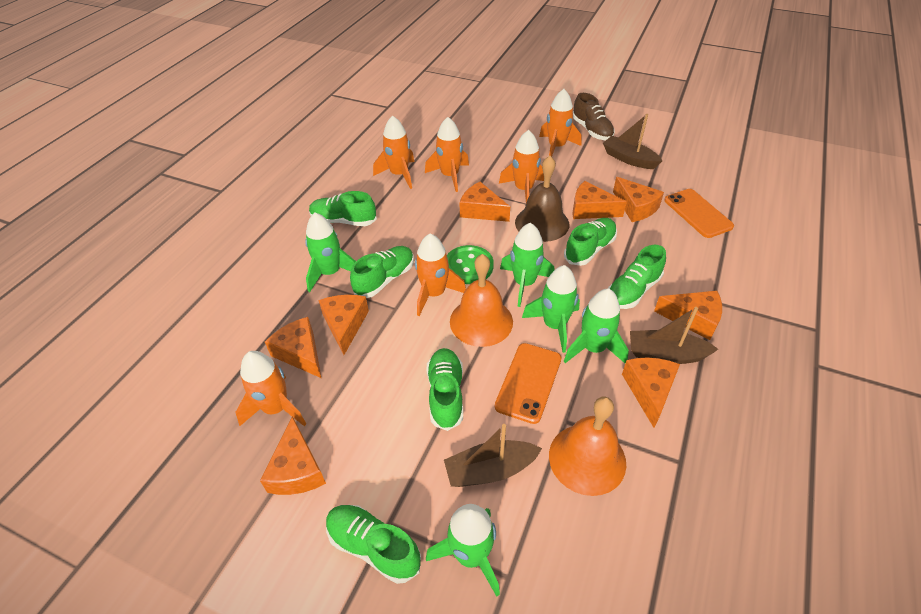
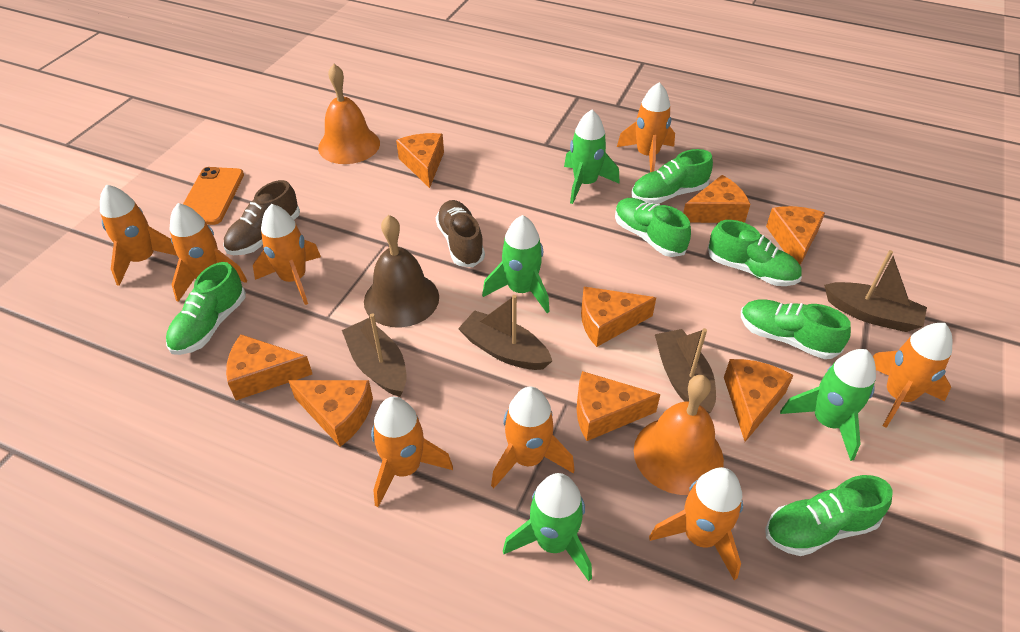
brown boat: [444,424,542,487] [603,114,662,169] [630,307,718,364] = 3 -> [342,313,407,397] [458,295,552,370] [655,328,716,413] [824,250,927,332] = 4
brown shoe: [573,93,615,140] = 1 -> [223,180,300,255] [436,200,485,267] = 2
green button: [447,245,494,284] = 1 -> none = 0
green rocket: [305,213,356,292] [426,504,500,597] [500,223,554,307] [522,265,580,353] [564,289,629,363] = 5 -> [482,215,550,313] [503,473,592,581] [564,110,620,204] [780,349,876,461] = 4
orange phone: [495,343,561,424] [664,189,734,238] = 2 -> [183,167,244,225] = 1
orange rocket: [235,351,306,426] [373,116,414,189] [415,233,466,316] [425,117,469,192] [499,130,544,203] [539,89,581,157] = 6 -> [100,184,177,286] [170,203,247,302] [253,204,321,305] [371,397,453,507] [491,387,575,488] [617,82,675,172] [649,467,743,580] [873,323,952,428] = 8

